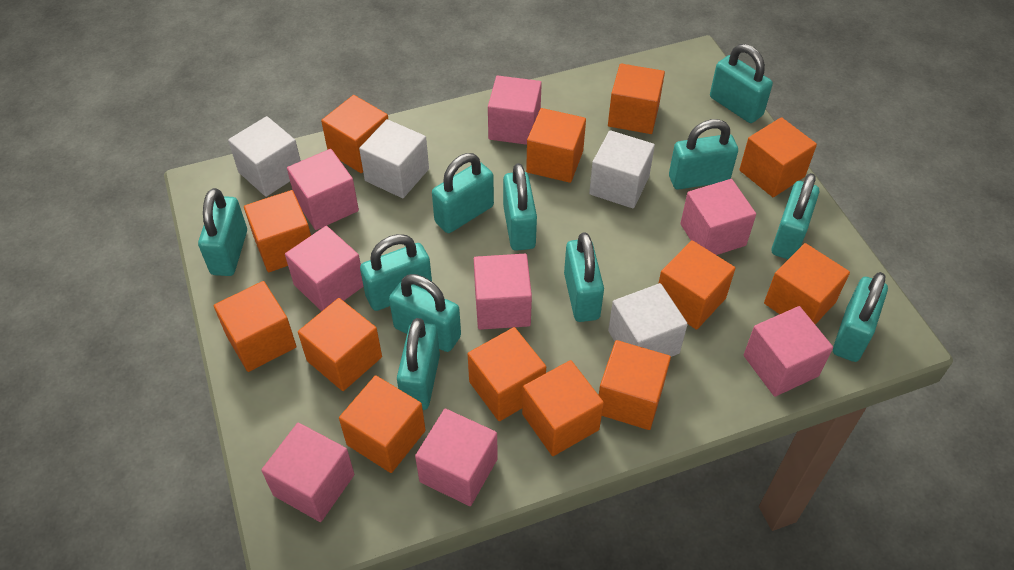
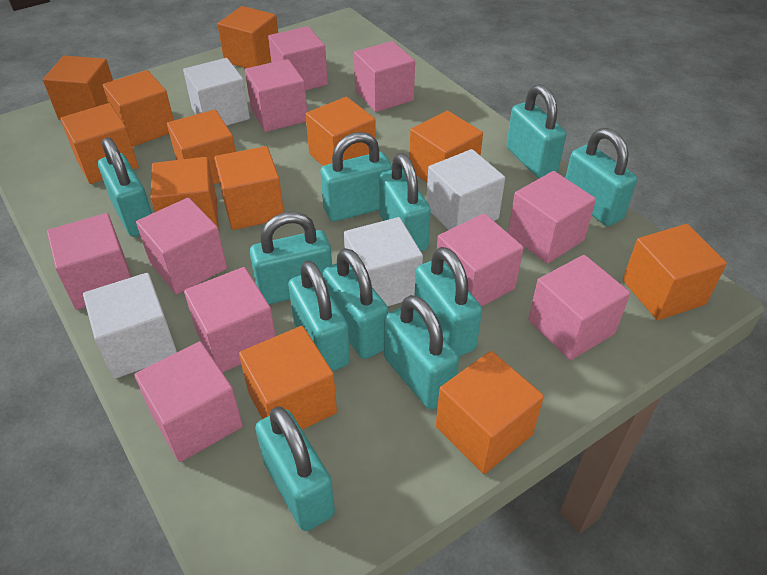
orange cube: [214,281,297,372] [244,190,311,272] [298,298,382,391] [321,95,389,173] [339,375,425,473] [468,327,546,421] [522,360,604,456] [526,108,586,183] [599,340,671,430] [608,63,665,134] [658,240,735,330] [739,117,817,197] [764,243,850,324] = 13 -> [43,56,113,120] [60,103,139,184] [103,70,174,146] [151,157,219,230] [167,110,236,184] [214,146,284,230] [217,6,278,68] [239,326,337,430] [306,97,376,166] [409,110,483,182] [436,351,544,474] [623,224,727,320] = 12
pink cube: [261,423,355,522] [285,226,364,311] [287,149,359,230] [415,409,498,506] [474,254,532,330] [488,76,542,145] [680,179,756,255] [744,306,833,397] = 8 -> [47,213,131,310] [134,341,243,462] [136,197,227,294] [184,267,276,373] [245,59,307,132] [268,26,328,90] [354,41,415,112] [437,213,524,307] [508,171,596,264] [528,255,630,360] = 10

